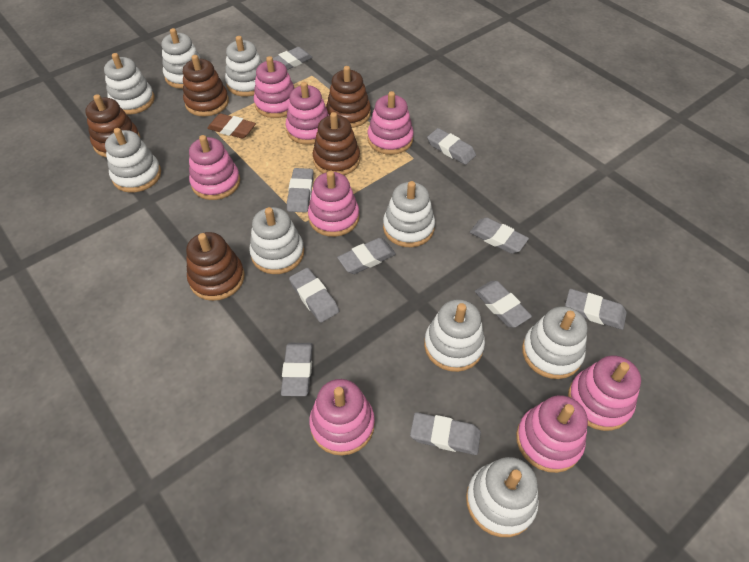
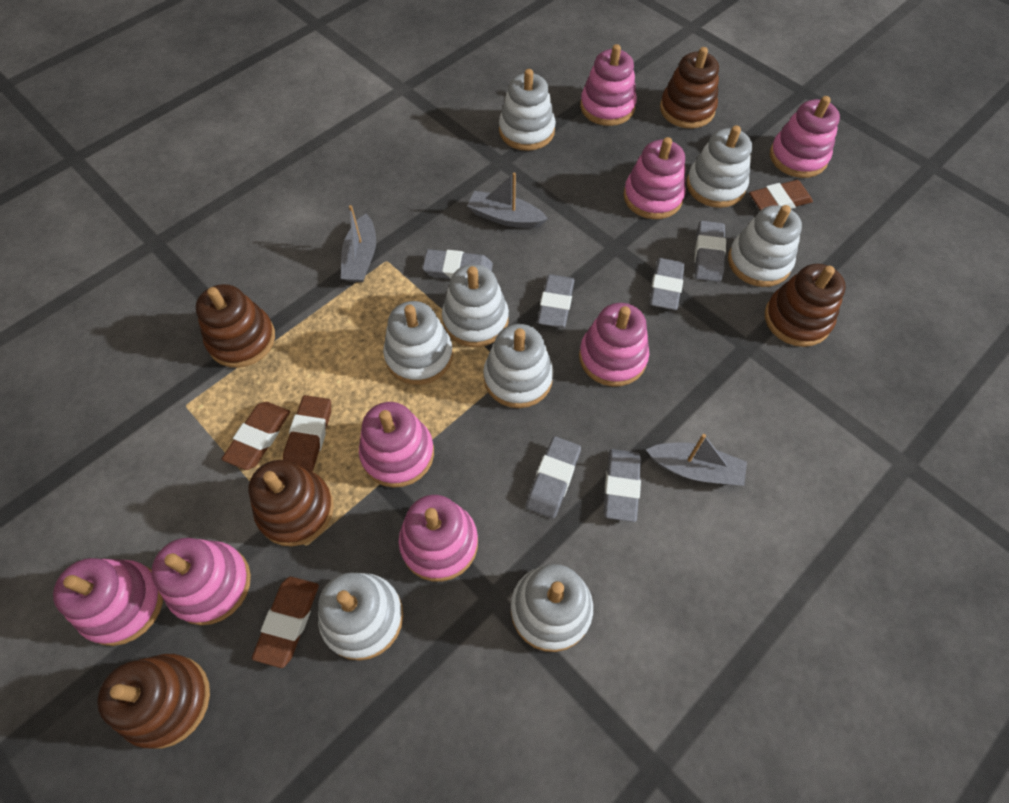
brown eraser: [207,113,256,139] = 1 -> [222,402,290,470] [252,577,319,668] [283,395,331,472] [749,180,813,211] = 4
grey boat: none = 0 -> [341,205,376,282] [467,172,548,228] [646,434,747,486] = 3
grey eraser: [273,47,313,70] [281,343,313,396] [287,168,314,213] [289,268,339,323] [337,238,396,274] [410,412,481,455] [427,128,476,165] [470,217,529,254] [475,281,532,328] [565,289,627,330] = 10 -> [423,249,493,279] [526,436,581,519] [537,274,575,328] [604,449,641,522] [649,258,685,310] [695,221,726,282] = 6
white stacking toy: [104,53,155,115] [105,128,161,193] [162,28,201,89] [225,36,263,97] [249,207,304,274] [383,181,435,247] [424,299,485,372] [466,457,539,537] [522,306,587,379] = 9 -> [318,573,403,661] [383,301,453,385] [442,264,509,347] [483,324,554,408] [499,69,556,151] [511,564,593,652] [687,125,752,208] [728,205,802,287] = 8

